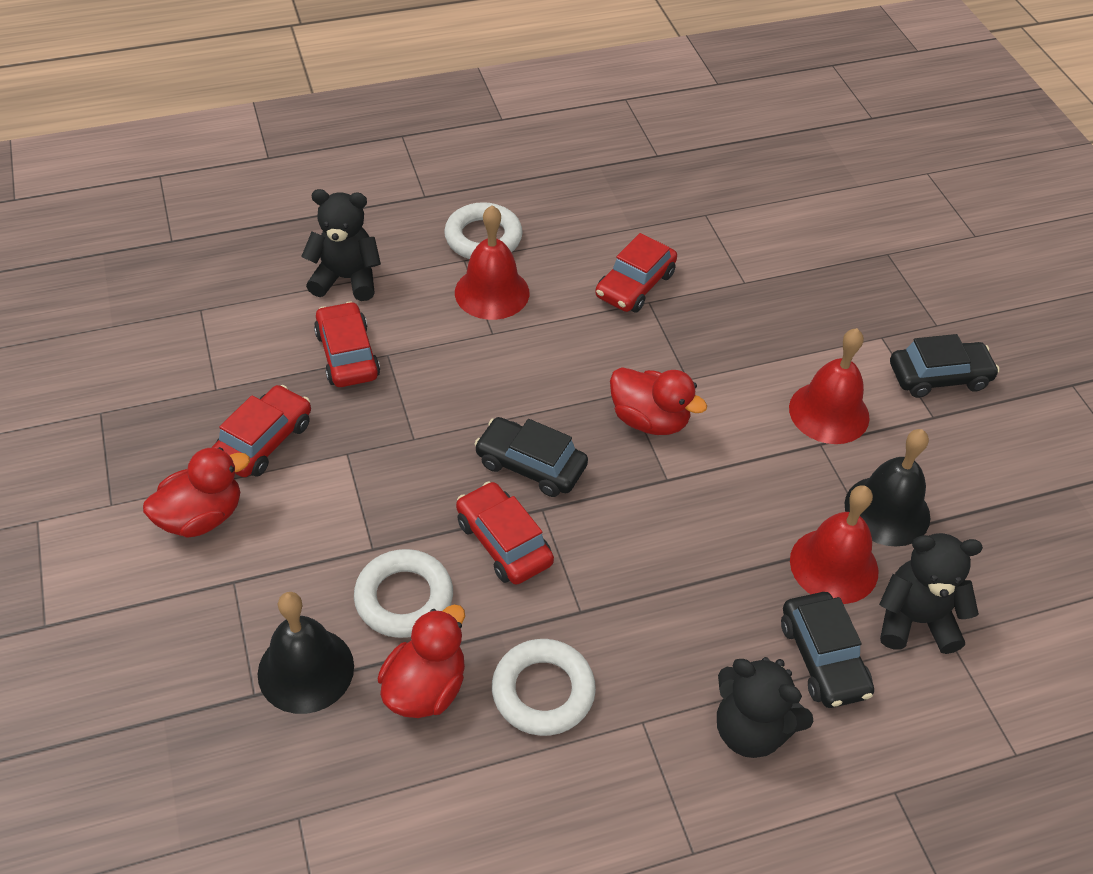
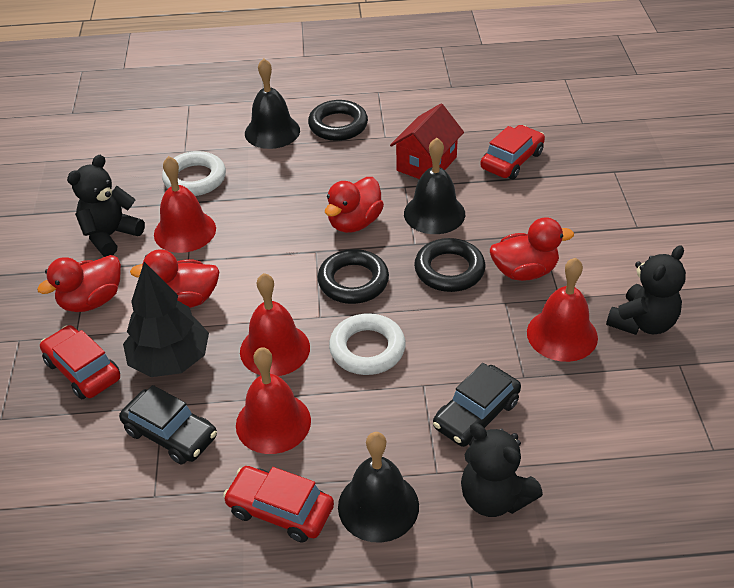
black bell: [258,592,354,714] [845,429,930,547] = 2 -> [245,58,300,149] [338,432,419,543] [404,138,465,234] = 3
black car: [474,417,588,497] [781,592,874,708] [890,334,1000,398] = 3 -> [119,385,217,464] [433,363,521,447] = 2
black ring: none = 0 -> [308,100,368,141] [317,249,389,304] [414,238,485,292] = 3
black tree: none = 0 -> [123,262,209,377] = 1
red bell: [455,205,529,320] [789,328,870,444] [790,485,879,604] = 3 -> [154,156,216,253] [236,347,311,454] [240,273,310,376] [527,258,598,362] = 4
red car: [211,385,311,477] [314,301,380,387] [456,481,554,585] [595,233,677,313] = 4 -> [40,325,120,399] [223,466,334,542] [480,125,545,179] = 3
red duck: [143,447,250,538] [377,604,465,718] [610,367,707,435] = 3 -> [37,255,121,312] [130,249,220,308] [325,177,384,233] [490,217,574,281] = 4
red house: none = 0 -> [390,104,464,179] = 1
white ring: [354,549,453,638] [444,202,523,259] [492,639,596,736] = 3 -> [162,151,226,196] [329,313,406,375] = 2

